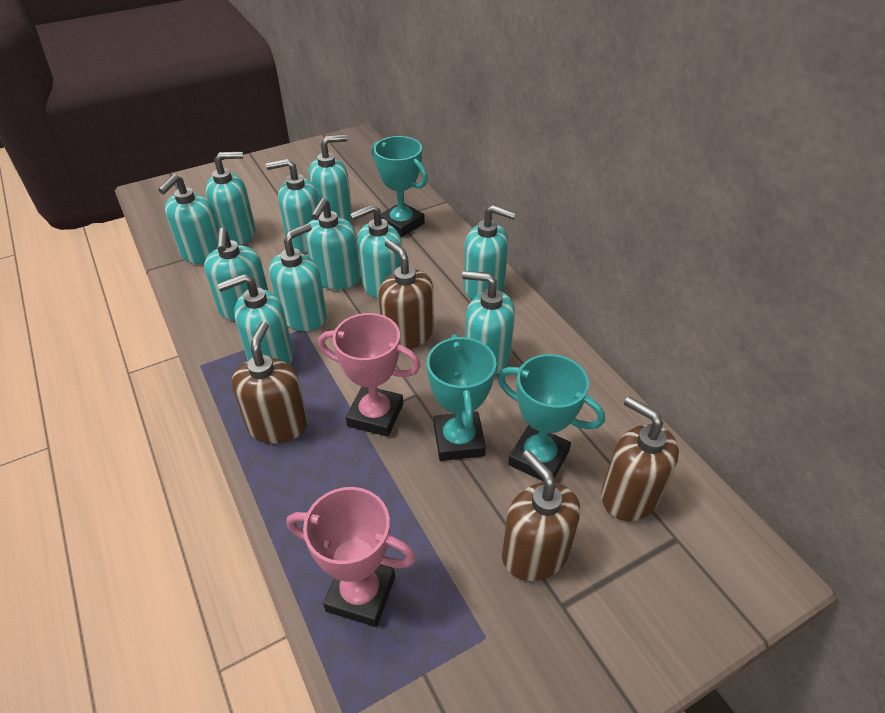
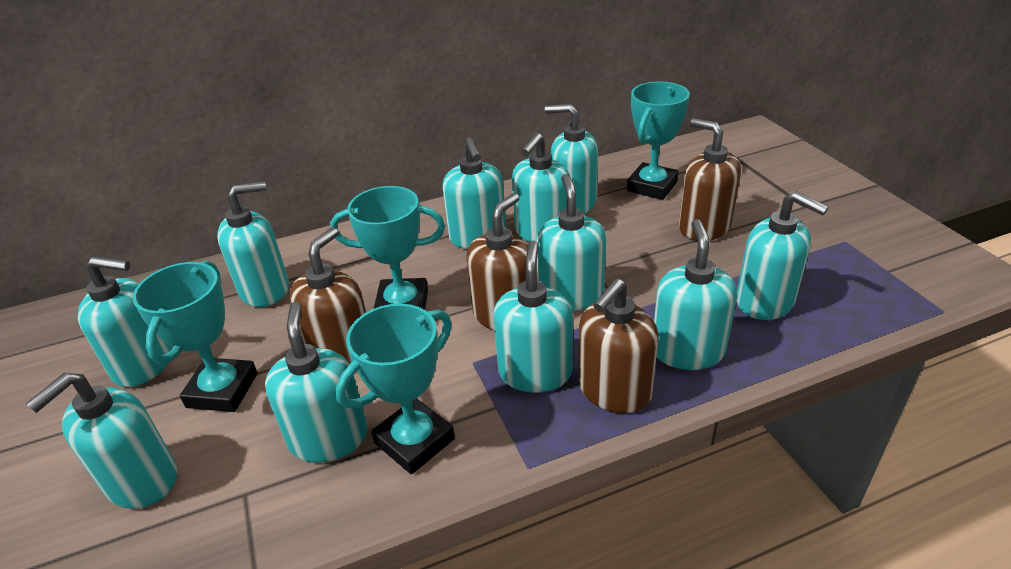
pink trophy: [287,487,416,627] [318,313,421,437] = 2 -> none = 0
turquoise trophy: [371,136,428,237] [427,334,496,461] [497,354,605,482] = 3 -> [133,261,258,412] [330,186,445,310] [336,304,455,474] [627,82,690,200] = 4

